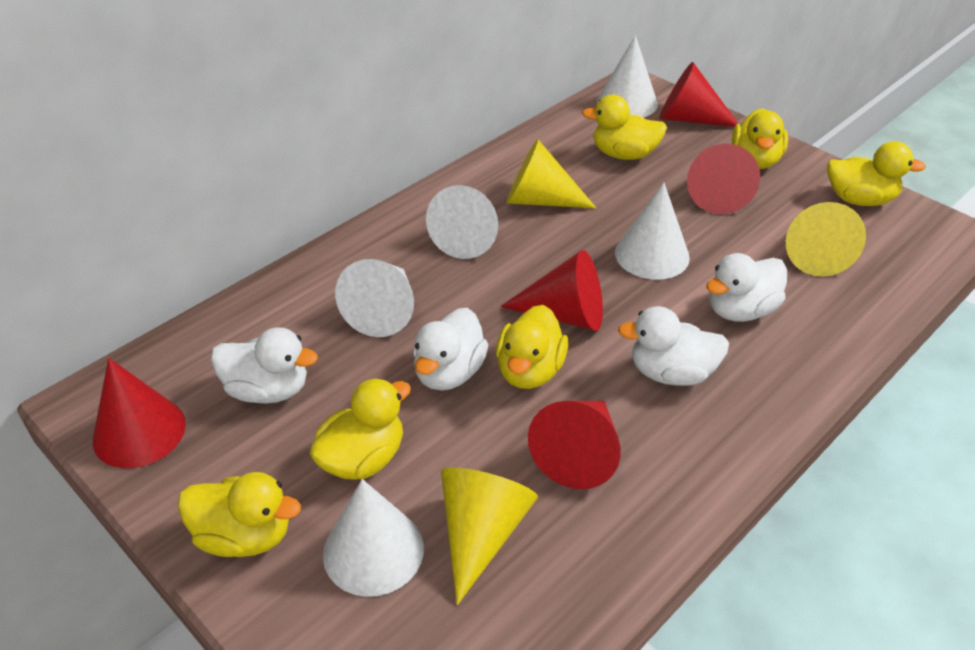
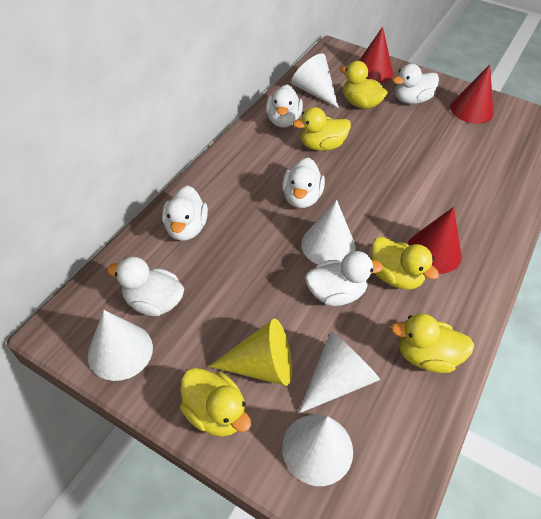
red cone: [93,358,186,468] [501,250,603,331] [528,401,620,489] [659,62,738,127] [687,144,760,214] = 5 -> [359,27,393,83] [407,207,462,274] [450,65,494,124] = 3
white duck: [211,327,318,404] [413,308,488,390] [618,306,729,386] [706,253,787,322] = 4 -> [107,257,184,316] [162,186,208,241] [266,85,303,128] [282,158,325,208] [305,251,383,306] [393,64,439,104] = 6
yellow cone: [441,468,538,605] [506,139,596,208] [786,202,866,277] = 3 -> [209,319,292,386] = 1
yellow duck: [178,472,301,557] [309,378,411,480] [496,305,568,389] [582,95,667,160] [732,108,788,169] [827,141,926,206] = 6 -> [180,368,251,437] [293,107,351,151] [340,61,388,109] [371,237,439,290] [391,313,474,373] = 5

